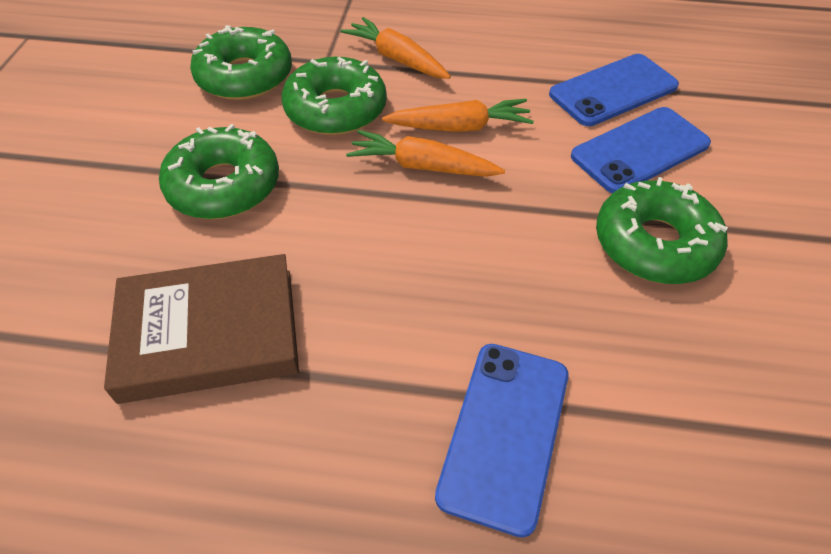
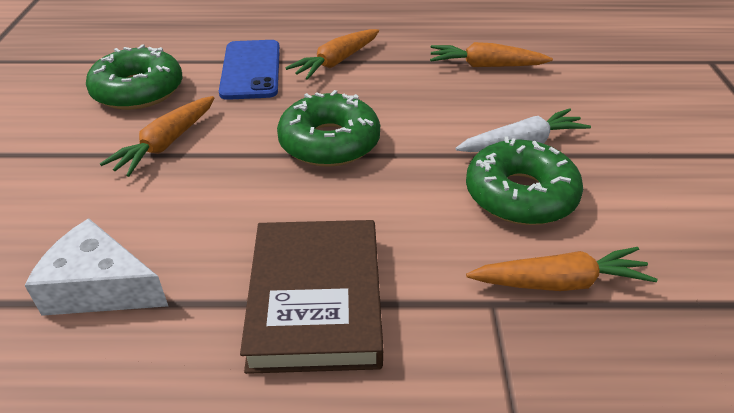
blue phone: [435,344,568,538] [549,54,679,126] [571,107,711,193] = 3 -> [219,40,280,100] = 1
green donut: [159,124,279,219] [190,25,292,100] [282,57,387,135] [596,177,728,284] = 4 -> [86,44,182,110] [277,90,380,167] [466,136,583,225] = 3
orange carrot: [340,17,451,79] [346,130,505,177] [382,99,534,132] = 3 -> [100,96,214,177] [285,29,379,80] [430,42,553,67] [466,247,657,291] = 4
white carrot: none = 0 -> [455,108,591,152] = 1
white cheese: none = 0 -> [24,218,168,316] = 1

